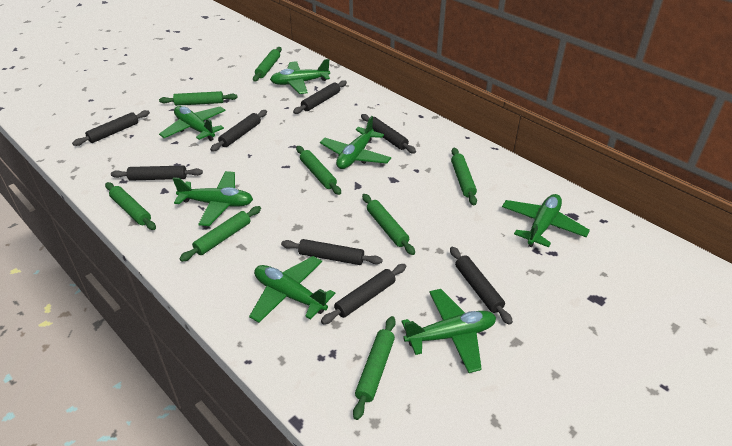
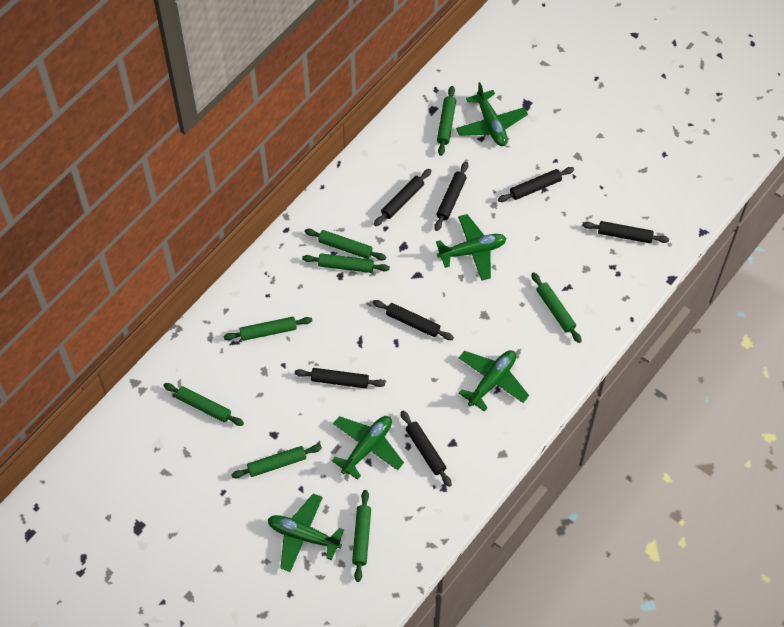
black rolling pin: [72,110,150,146] [111,166,203,181] [210,110,267,152] [281,239,383,265] [293,80,347,114] [321,264,406,324] [361,114,416,153] [450,247,513,325] = 8 -> [295,368,385,388] [373,300,454,340] [374,169,432,226] [401,411,452,487] [434,162,468,231] [498,167,574,202] [582,221,669,243] = 7
green plane: [159,106,226,141] [173,171,253,226] [249,256,335,323] [270,59,330,94] [320,116,391,169] [402,289,496,373] [502,194,590,247] = 7 -> [268,494,344,572] [332,416,404,480] [436,214,506,281] [456,82,528,146] [459,350,529,412] = 5

